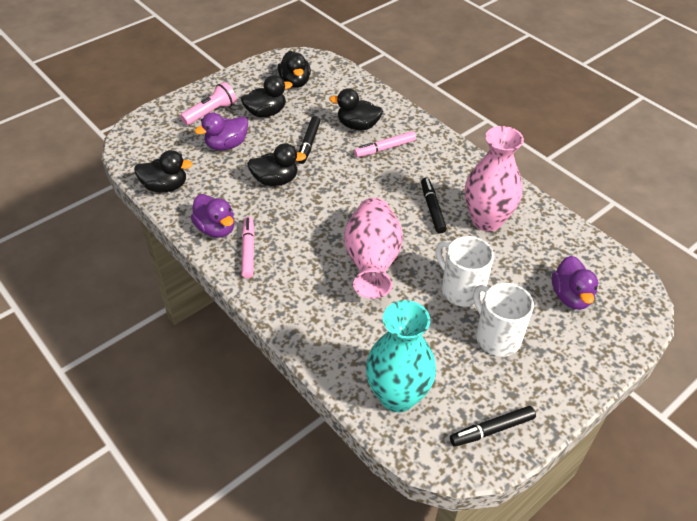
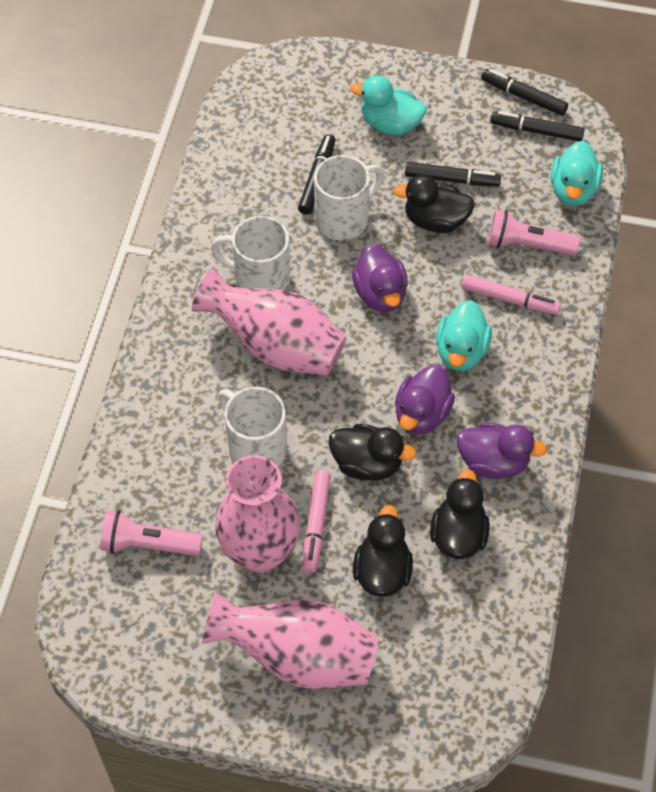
black duck: [134,150,193,192] [241,75,292,117] [247,143,306,186] [278,51,311,88] [329,88,383,130] = 5 -> [329,424,416,480] [353,505,413,597] [393,175,475,233] [430,469,490,559] = 4
black marker: [298,116,320,164] [421,178,447,234] [450,406,536,447] = 3 -> [298,134,335,215] [405,162,501,187] [481,69,568,116] [490,111,585,141] = 4
pink flashlight: [180,82,237,125] = 1 -> [100,510,203,556] [488,210,580,256] = 2
pink vase: [344,198,403,299] [465,126,524,231] = 2 -> [192,268,346,376] [202,591,378,689] [215,455,300,573] = 3
turquoise duck: none = 0 -> [351,75,427,135] [436,300,492,371] [551,141,603,206] = 3
turquoise vase: [366,300,436,412] = 1 -> none = 0
white mug: [435,236,494,307] [473,283,534,356] = 2 -> [211,216,290,290] [218,387,287,467] [314,155,384,241] = 3

